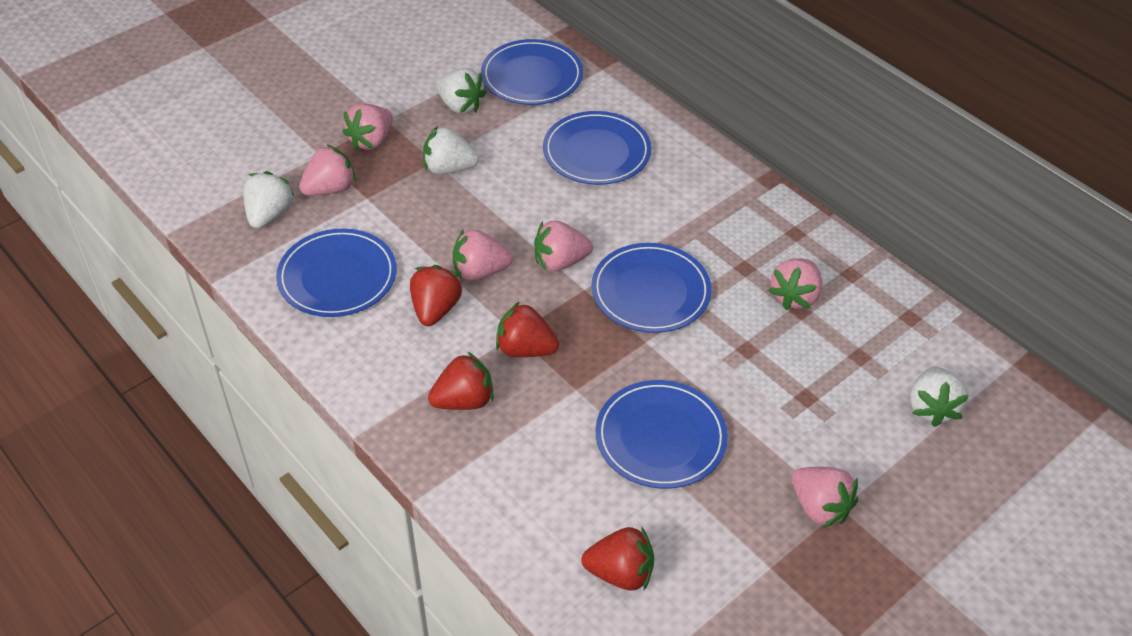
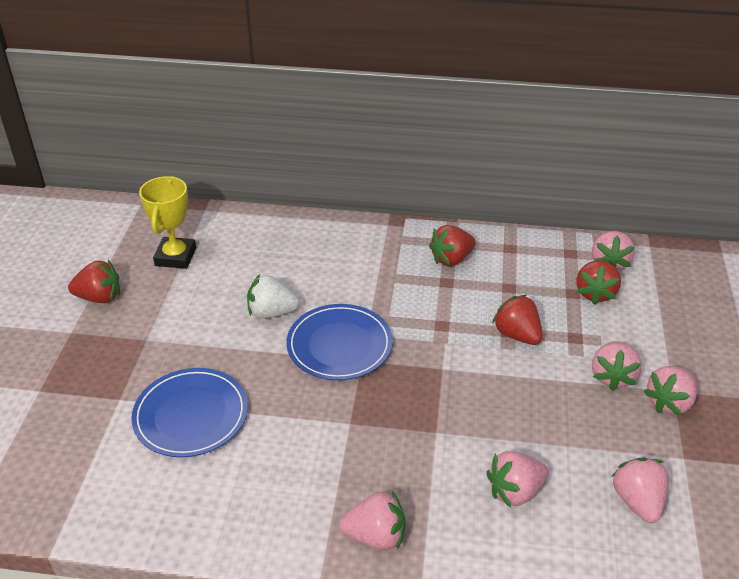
blue plate: [276,229,397,317] [481,39,583,105] [543,111,651,185] [592,243,711,333] [596,380,728,489] = 5 -> [131,368,248,457] [286,304,393,380] = 2
white strawberry: [243,171,295,229] [423,126,479,174] [436,68,487,114] [910,366,968,427] = 4 -> [247,274,299,319] = 1
yellow trophy: none = 0 -> [139,176,196,269] = 1

